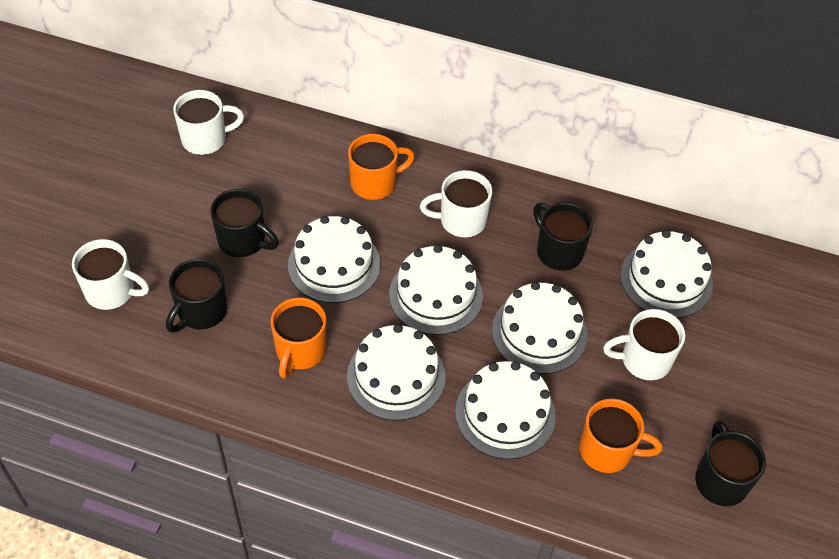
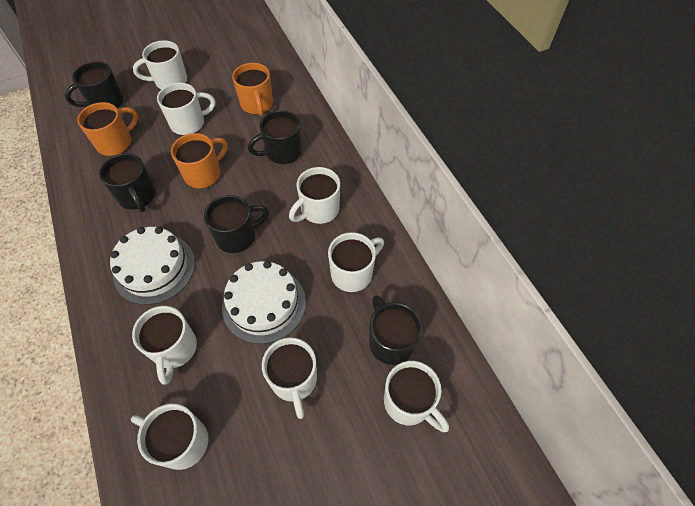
black mug: [166,259,227,333] [210,189,279,257] [533,203,593,271] [695,421,766,506] = 4 -> [65,61,124,109] [99,153,156,212] [204,195,269,253] [248,110,302,164] [369,295,422,365] = 5
white cake: [288,216,380,303] [347,324,446,421] [389,245,483,335] [455,361,556,459] [492,282,588,374] [620,230,713,318] = 6 -> [110,227,195,305] [222,261,306,344] = 2
white mug: [72,239,149,310] [173,90,244,155] [420,170,492,237] [603,309,685,380] = 4 -> [131,404,208,470] [132,306,197,384] [133,40,187,89] [157,83,215,135] [262,338,317,419] [289,167,340,224] [328,232,384,292] [384,361,449,432] = 8

